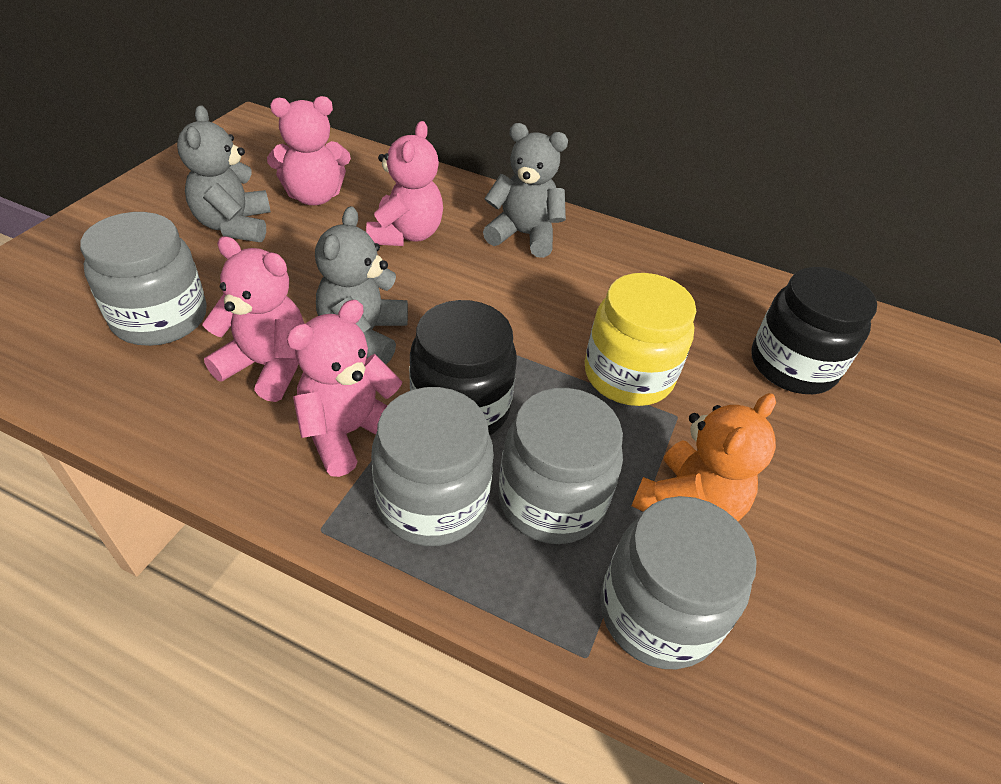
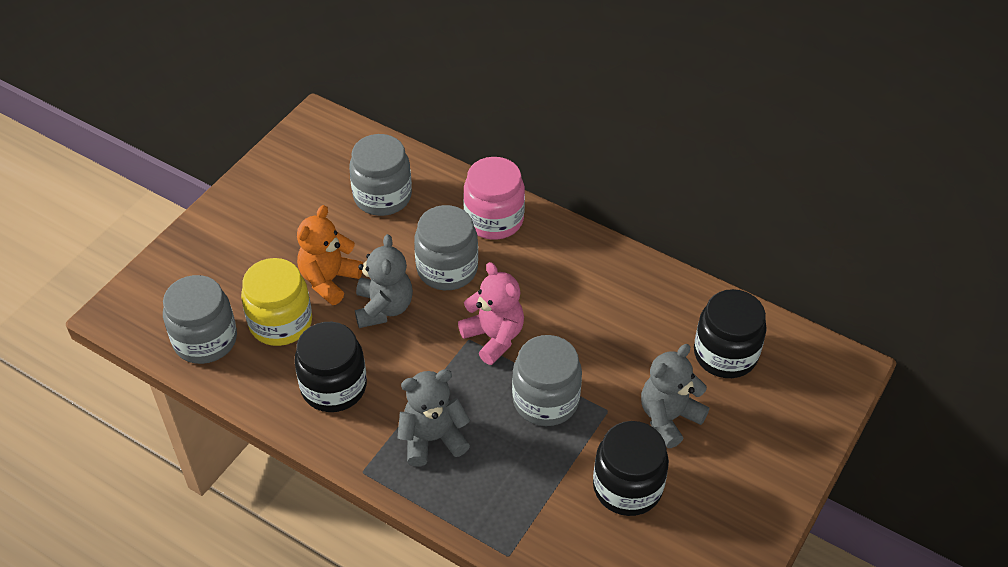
black jar: [409,300,517,435] [751,267,877,394] = 2 -> [294,322,367,412] [593,421,669,516] [694,289,767,378] = 3
pink jar: none = 0 -> [463,157,525,240] = 1
pink teddy bear: [202,236,305,402] [267,96,351,205] [287,300,402,477] [366,121,443,246] = 4 -> [458,262,524,365] = 1

